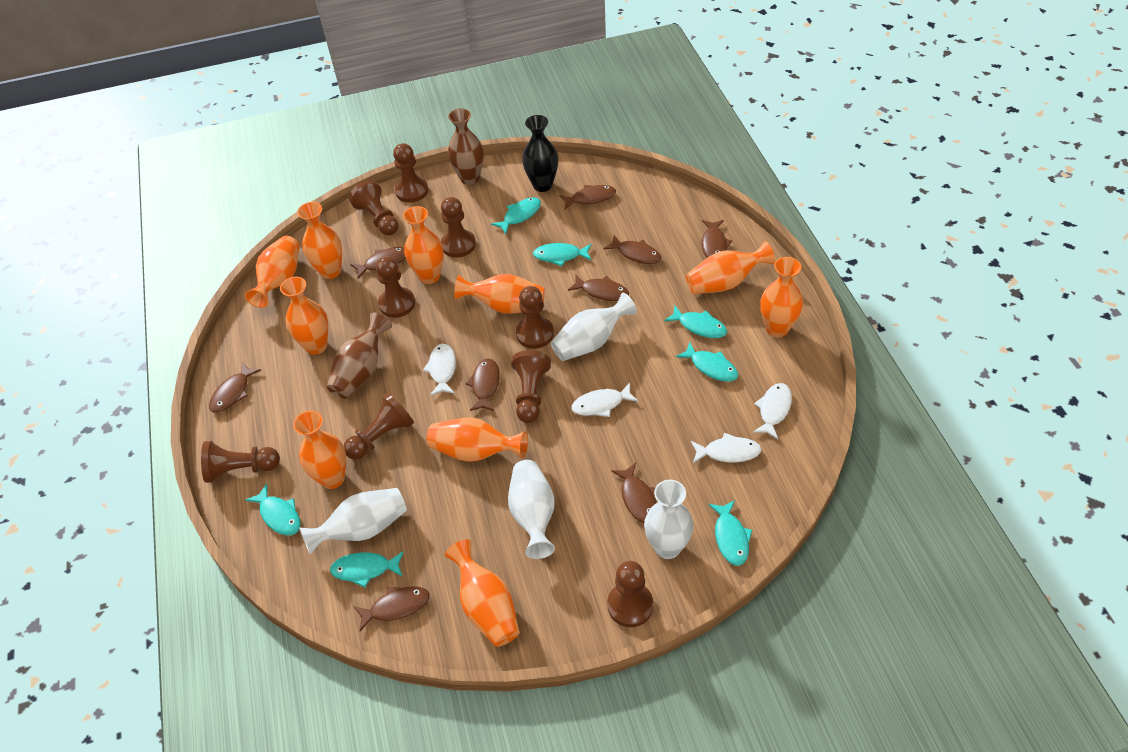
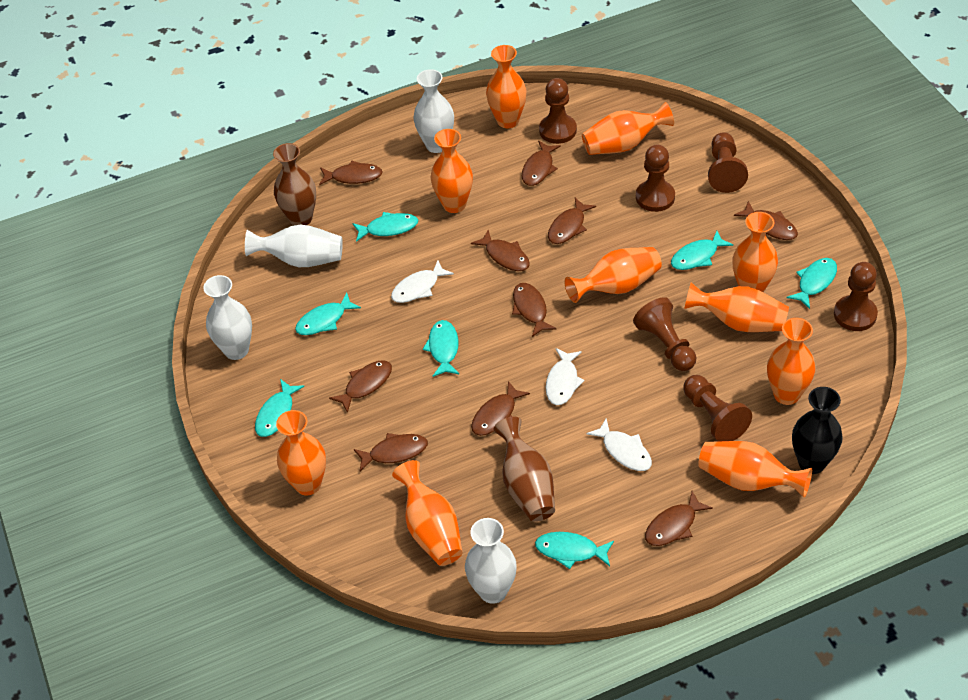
brown fish: [209,363,261,413] [350,247,406,279] [353,586,430,632] [466,358,500,411] [559,185,616,209] [568,275,629,301] [603,235,662,264] [611,463,656,523] [701,220,732,258] = 9 -> [319,161,382,185] [329,361,392,413] [354,433,428,471] [471,230,530,271] [471,381,530,436] [512,283,557,337] [522,141,561,186] [548,198,596,244] [645,491,713,546] [734,201,798,240] = 10
brown pawn: [201,441,280,483] [344,393,414,460] [349,180,399,236] [376,256,415,318] [393,143,428,203] [441,197,476,258] [511,350,551,423] [516,286,554,349] [607,561,654,627] = 9 -> [539,78,577,144] [633,297,696,371] [636,145,675,212] [683,375,752,442] [708,132,748,193] [834,262,878,331] = 6
white fish: [423,344,456,396] [571,383,639,417] [691,433,762,463] [753,383,792,439] = 4 -> [391,260,454,303] [546,348,585,405] [586,418,652,471] = 3

